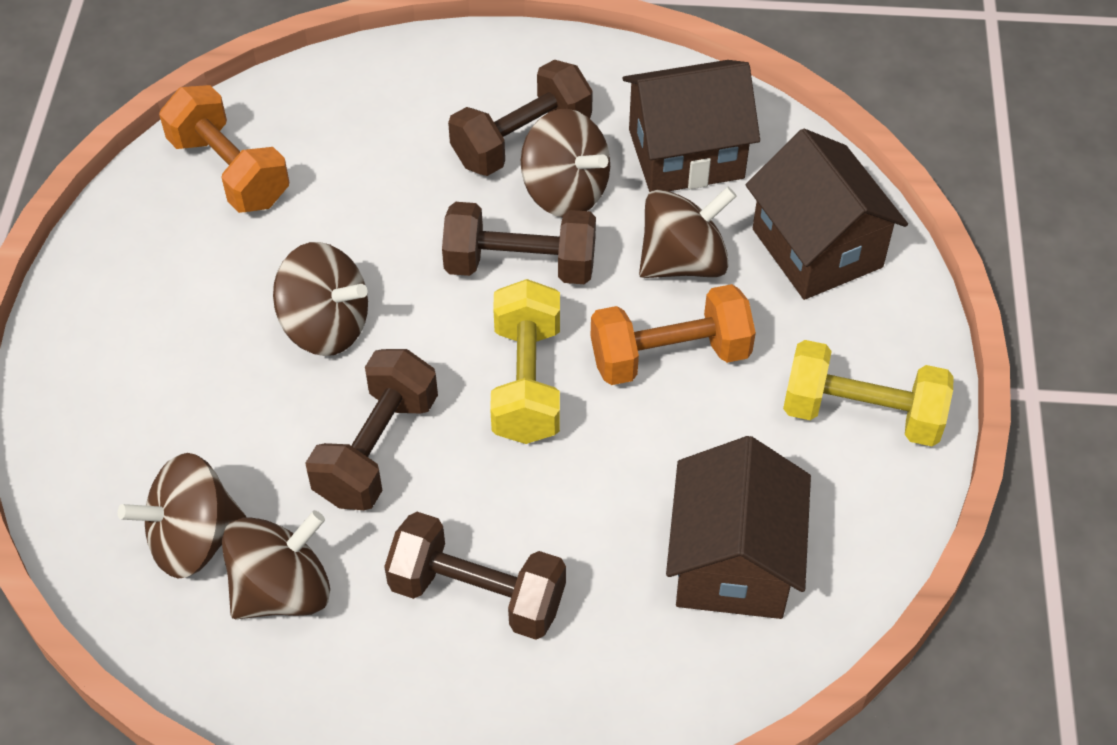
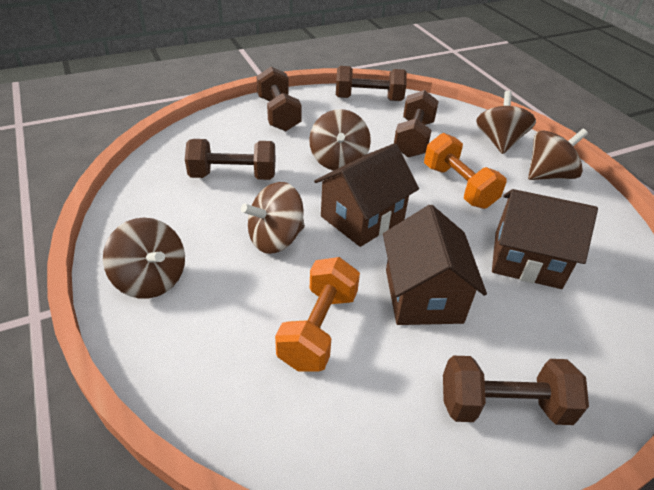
brown dumbbell: [305,349,438,510] [384,512,566,640] [442,202,596,284] [448,60,593,176] = 4 -> [185,139,275,180] [256,67,302,131] [336,66,407,101] [394,90,439,158] [443,356,589,425] = 5
yellow dumbbell: [490,279,560,444] [783,340,954,446] = 2 -> none = 0

